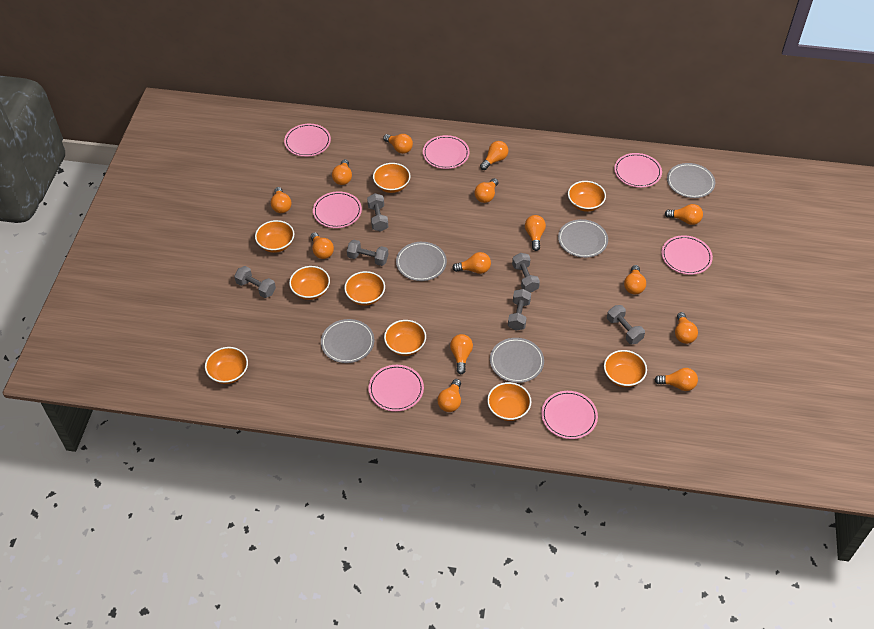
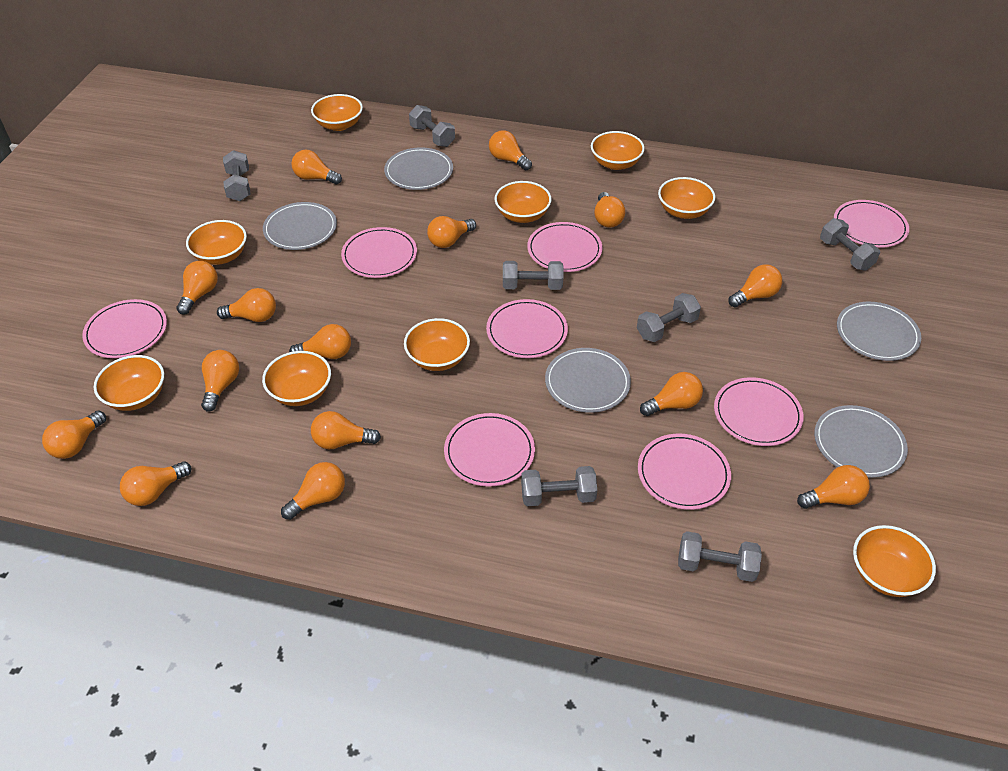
grey dumbbell: [234,266,276,298] [347,240,388,266] [367,193,388,232] [508,289,531,331] [512,253,540,293] [607,305,645,344] = 6 -> [223,150,250,201] [409,105,455,147] [503,261,563,290] [521,466,597,506] [637,293,701,342] [678,531,762,582] [820,218,880,270] = 7
orange light bulb: [271,187,291,213] [310,232,334,259] [332,159,352,185] [383,134,413,154] [438,379,461,412] [450,334,473,374] [452,252,491,274] [474,178,498,203] [480,141,508,170] [525,215,546,251] [624,265,646,294] [654,368,698,391] [665,204,703,225] [675,312,698,344] = 14 -> [42,411,106,459] [120,461,191,506] [176,261,218,315] [201,350,239,412] [217,288,276,322] [281,462,345,520] [289,324,351,359] [291,150,342,185] [311,411,381,449] [427,216,476,248] [489,130,532,170] [594,192,625,228] [640,372,703,416] [728,264,782,308] [797,465,870,509] = 15
pink plate: [284,124,331,157] [313,191,362,228] [368,365,424,412] [423,135,470,169] [541,391,598,439] [614,153,662,188] [661,235,713,275] = 7 -> [82,299,167,358] [341,227,417,278] [444,413,535,487] [486,299,568,358] [527,222,602,272] [638,434,731,510] [714,377,804,446] [834,200,909,248] = 8

